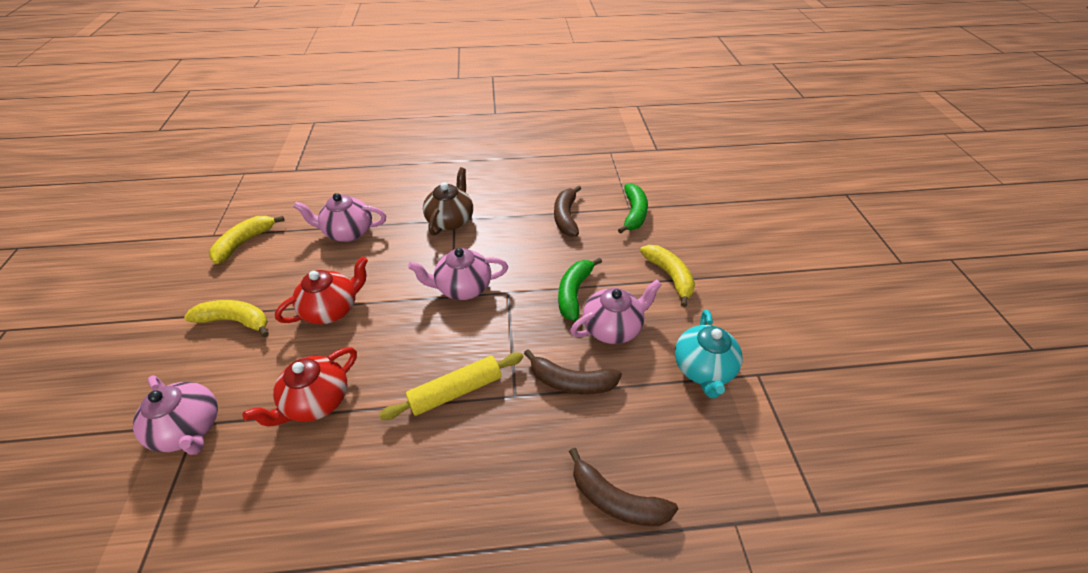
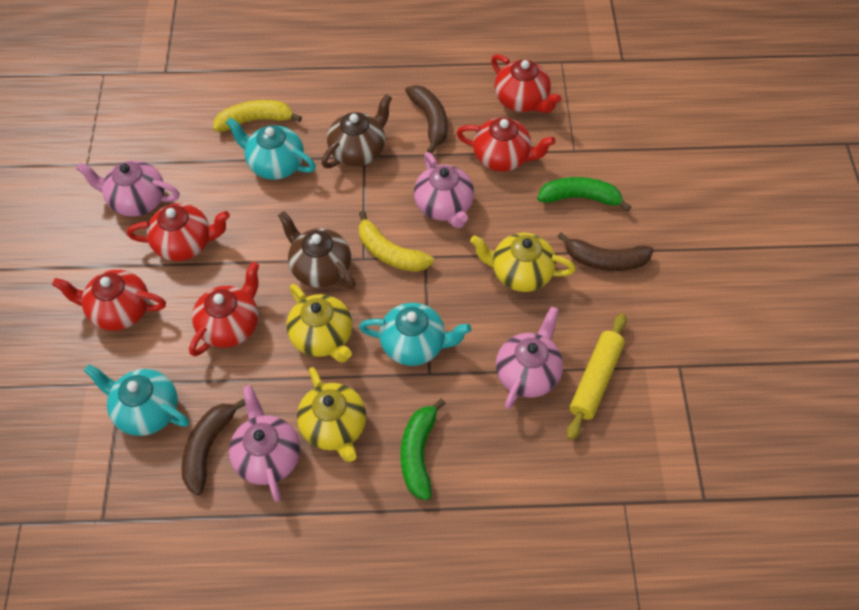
brown teapot: [423,167,473,235] = 1 -> [278,211,356,289] [321,94,392,168] = 2
red teapot: [243,347,357,426] [275,256,368,324] = 2 -> [52,270,166,331] [127,203,230,261] [189,262,259,357] [456,117,555,172] [491,54,561,113] = 5
turquoise teapot: [675,309,743,398] = 1 -> [84,364,189,436] [226,118,316,180] [359,303,471,366] = 3
yellow banana: [184,300,269,337] [209,216,285,264] [640,245,695,307] = 3 -> [213,100,302,132] [359,211,434,272] = 2
yellow teapot: none = 0 -> [287,284,352,363] [297,367,366,462] [470,233,576,292] = 3

